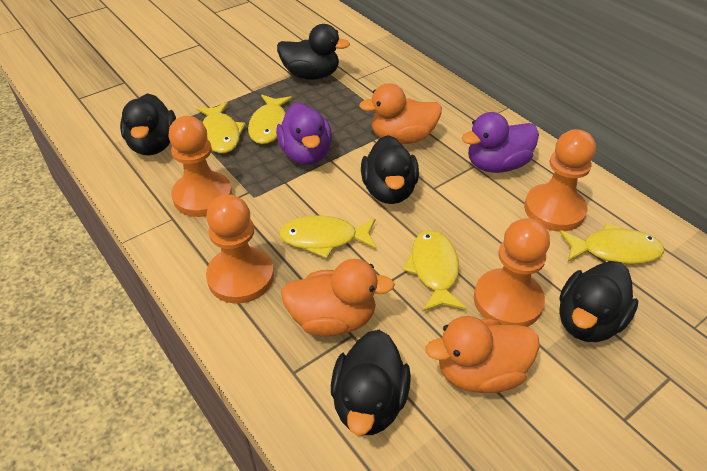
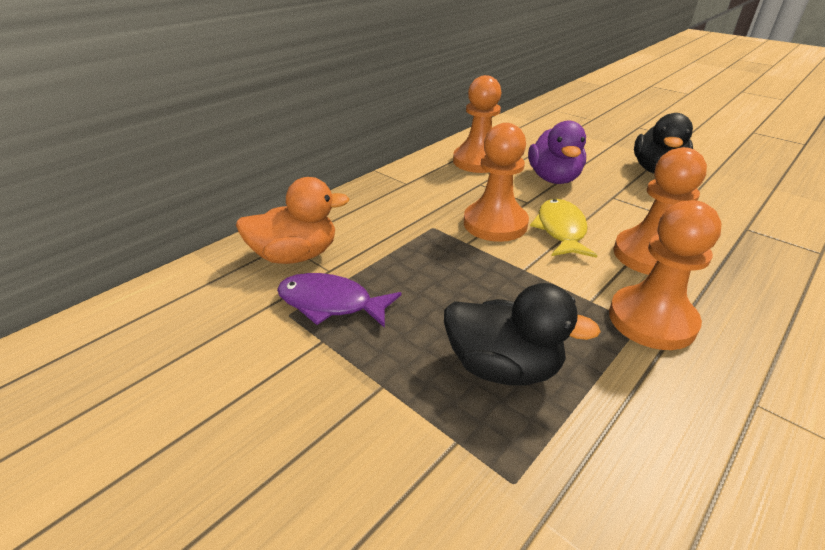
black duck: [120,93,176,155] [277,24,350,80] [331,330,411,435] [361,135,419,204] [559,261,638,342] = 5 -> [444,283,601,386] [634,113,693,174] = 2
orange duck: [281,259,395,337] [359,83,442,144] [425,316,540,393] = 3 -> [236,177,350,264] = 1
purple duck: [276,102,332,165] [461,112,539,173] = 2 -> [528,120,586,184] = 1
purple fish: none = 0 -> [277,273,402,328] = 1
yellow fish: [196,102,246,153] [248,95,292,144] [279,215,377,259] [403,230,466,312] [560,223,664,264] = 5 -> [530,199,598,258] = 1

